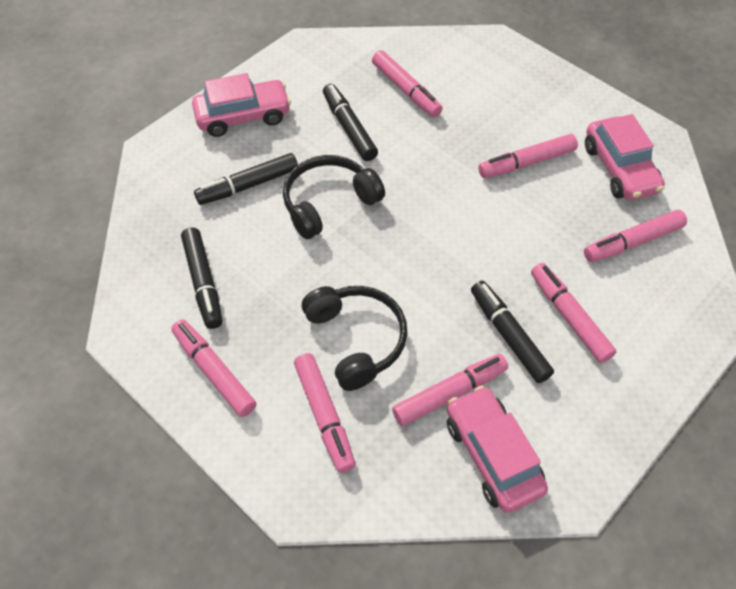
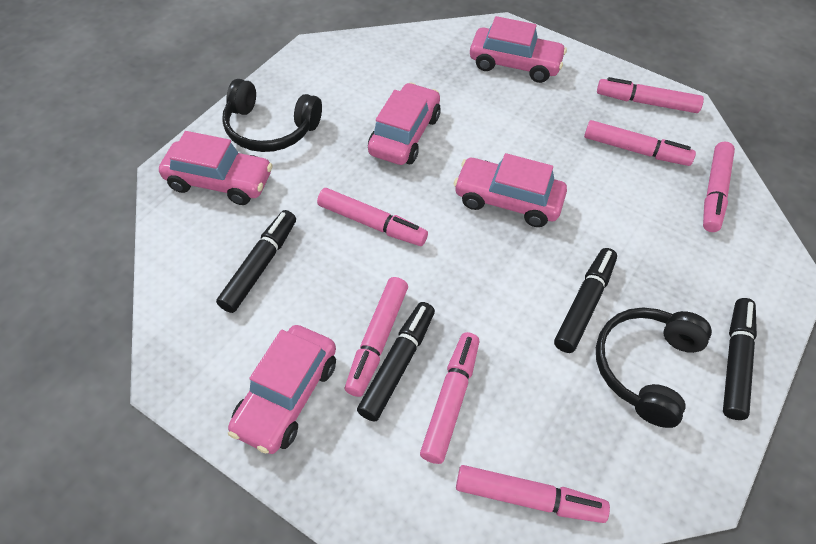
pink car: [192,73,291,137] [447,386,548,513] [585,114,665,200] = 3 -> [159,131,273,205] [228,325,336,454] [368,83,441,165] [454,153,567,227] [470,16,567,83] = 5

